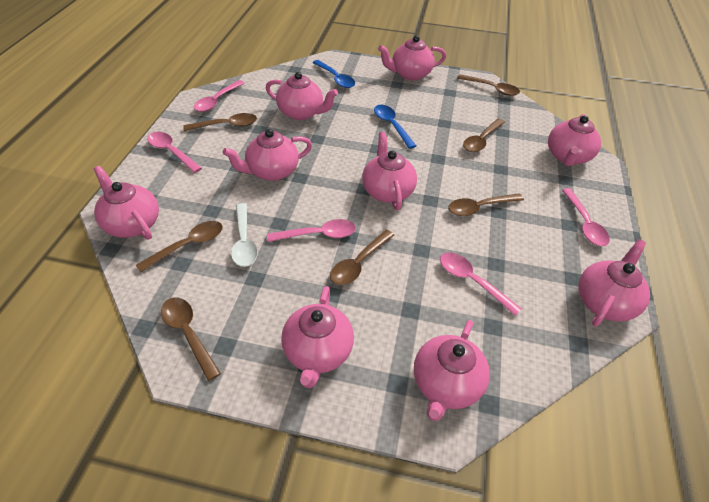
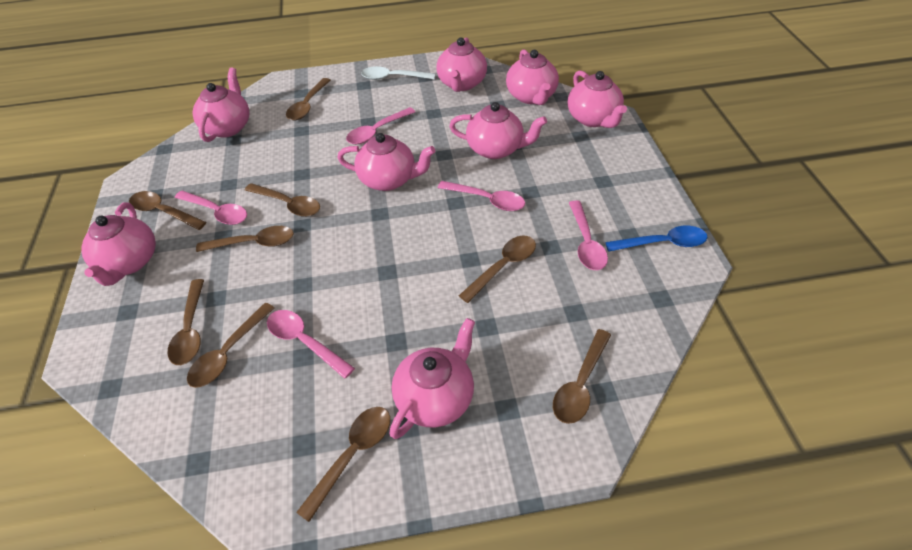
blue spoon: [313,60,355,88] [374,105,416,149] = 2 -> [605,226,708,252] = 1
brown spoon: [136,221,223,273] [161,298,221,381] [183,113,257,131] [330,230,394,285] [448,193,524,216] [457,74,520,96] [463,118,505,152] = 7 -> [129,191,206,230] [168,279,204,365] [187,303,275,388] [196,226,294,252] [245,183,320,217] [286,78,331,120] [296,407,390,522] [459,236,536,303] [553,329,611,424] = 9
pink teapot: [94,166,159,240] [223,129,312,181] [266,72,338,120] [281,286,354,388] [362,132,417,210] [378,35,446,81] [414,320,490,421] [548,114,601,166] [578,239,650,327] = 9 -> [81,202,156,286] [192,67,250,142] [337,133,435,191] [389,318,475,439] [436,37,487,92] [449,102,547,159] [506,49,559,105] [568,70,627,128] = 8

